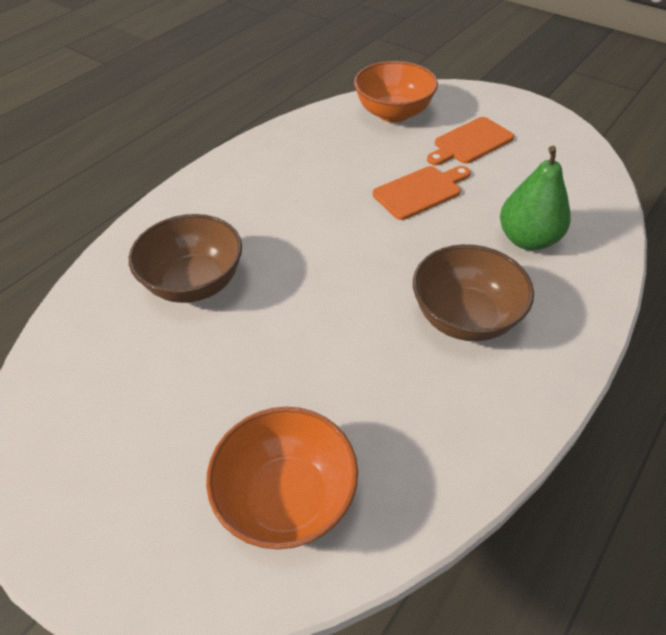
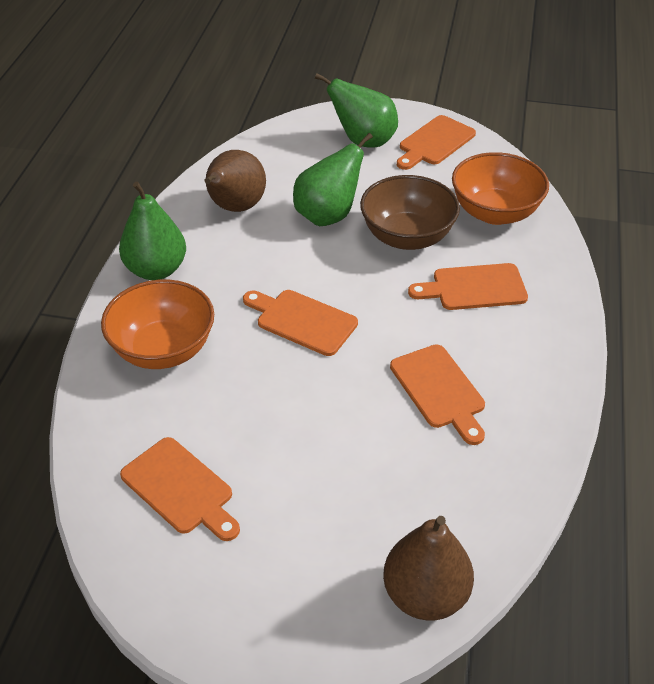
brown bowl: [129,214,242,303] [413,244,534,341] = 2 -> [360,175,460,250] = 1
brown pear: none = 0 -> [205,150,266,212] [383,516,474,621] = 2
green pear: [500,146,571,250] = 1 -> [119,182,186,280] [293,133,373,226] [315,73,398,147] = 3
orange cutting board: [373,166,471,220] [427,117,514,165] = 2 -> [120,437,240,541] [243,290,358,356] [390,344,485,445] [397,115,476,170] [408,263,528,310] = 5

